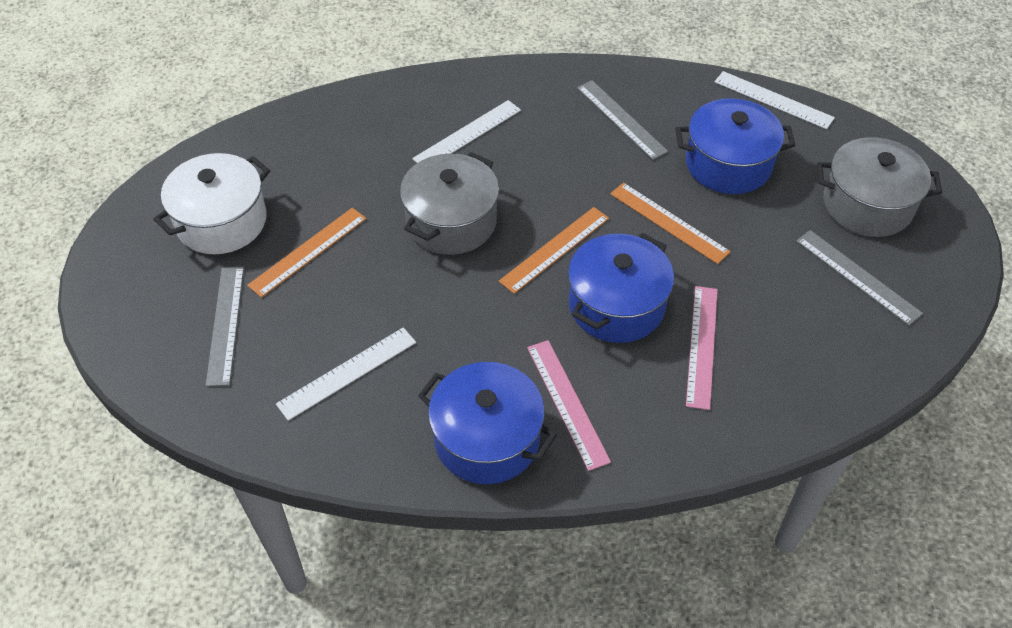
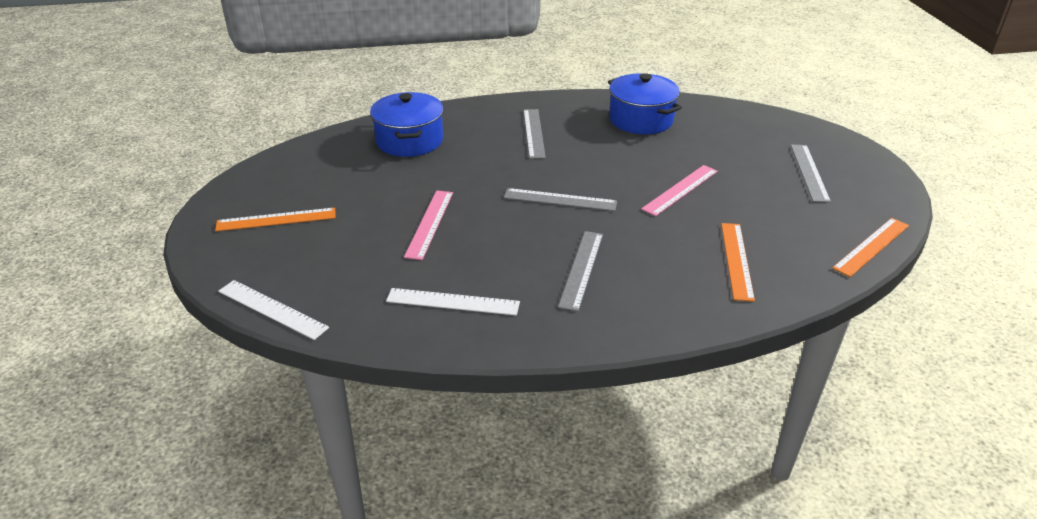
blue pot: [418,362,557,484] [568,233,674,343] [676,98,796,194] = 3 -> [370,92,443,157] [608,73,682,134] = 2
grey pot: [400,152,499,255] [817,137,942,237] = 2 -> none = 0
grey ruler: [206,267,244,387] [577,80,668,160] [796,230,923,326] = 3 -> [504,188,617,211] [524,109,546,159] [558,231,603,311] [791,145,831,202] = 4
white pot: [153,153,270,254] = 1 -> none = 0
white ruler: [276,327,416,421] [412,100,521,163] [715,71,835,129] = 3 -> [218,280,329,340] [386,288,520,316] = 2

